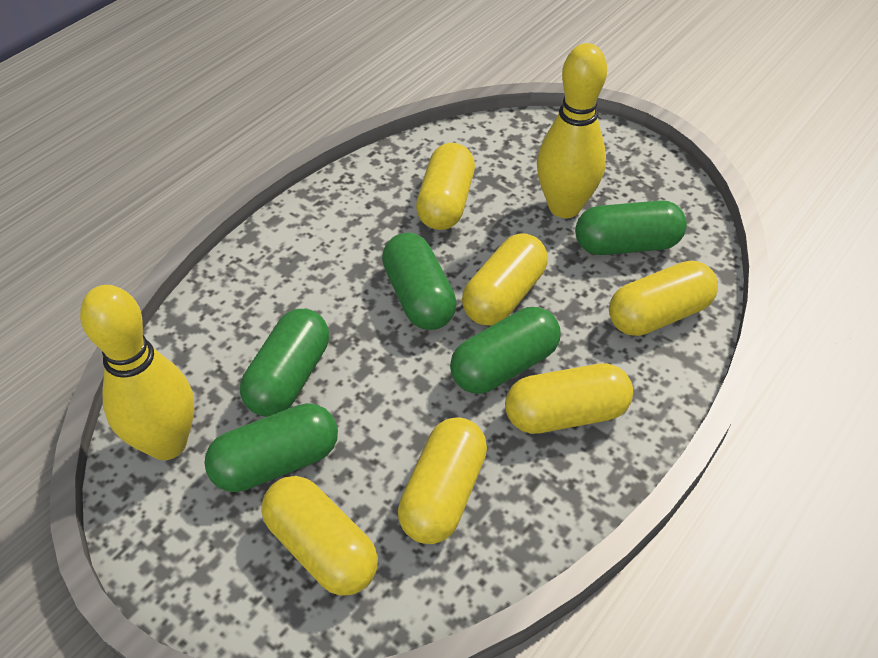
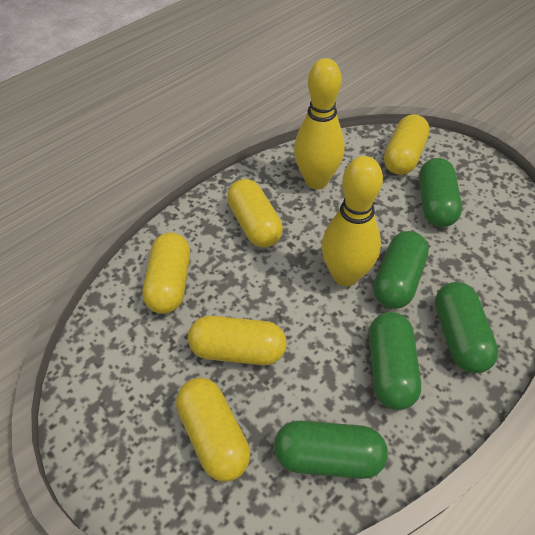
yellow capsule: [261,476,378,596] [398,417,487,544] [416,143,475,230] [462,233,548,326] [505,363,633,434] [609,261,718,336] = 6 -> [142,233,190,314] [176,378,250,482] [188,316,287,365] [227,179,283,247] [384,114,430,175] = 5

